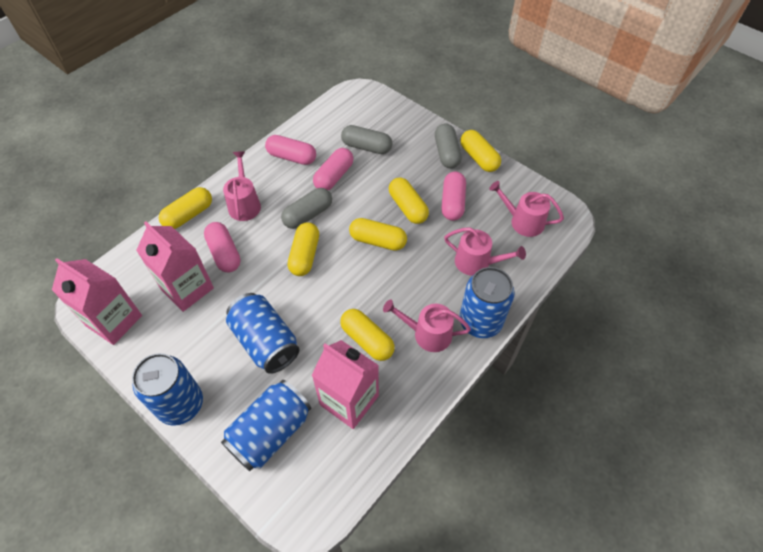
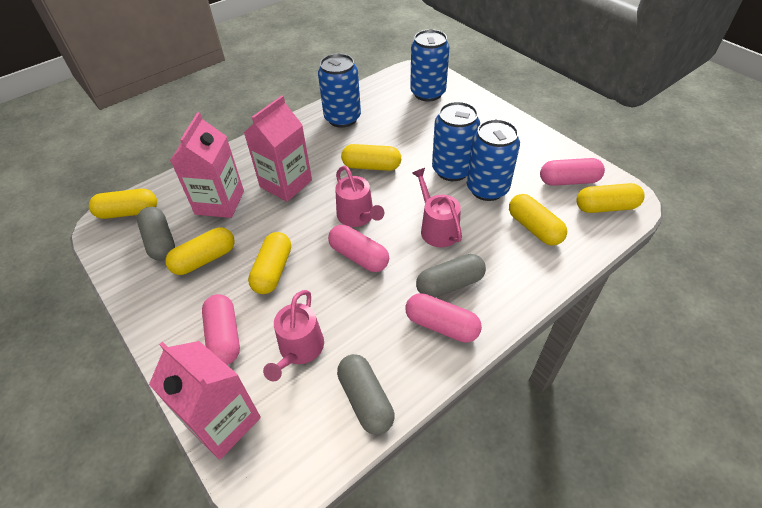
pink watering can: [223,151,261,221] [383,299,471,352] [444,227,526,276] [489,181,564,237] = 4 -> [263,290,324,381] [335,166,384,227] [412,168,462,247] = 3

